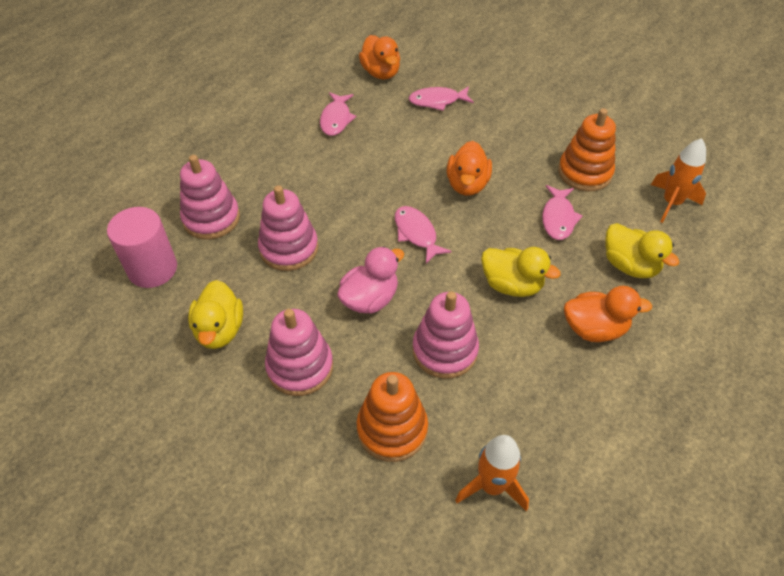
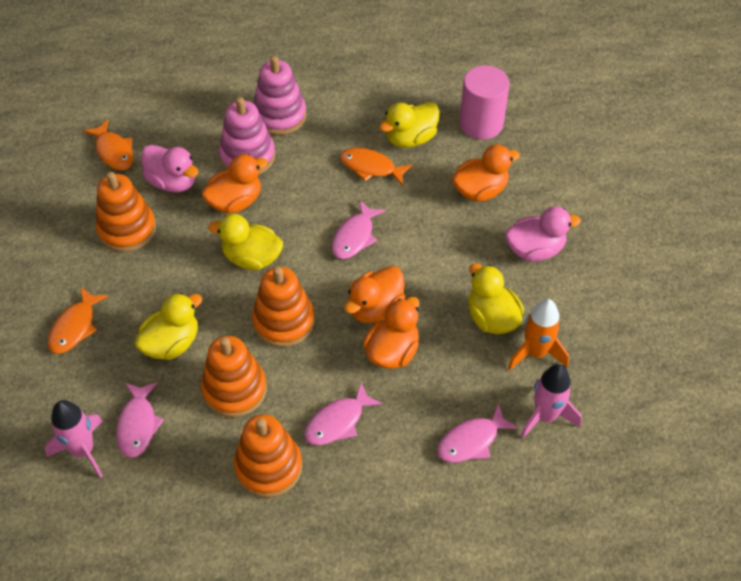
orange duck: [359,35,400,79] [447,141,492,196] [564,286,652,342] = 3 -> [201,154,268,213] [344,266,405,323] [363,297,420,369] [452,144,520,201] = 4
orange fish: none = 0 -> [48,287,108,354] [83,120,134,171] [340,148,413,185] = 3
orange rocket: [455,435,529,512] [651,138,706,223] = 2 -> [508,299,569,370] = 1
orange stacking toy: [356,372,428,462] [558,108,616,192] = 2 -> [95,172,156,252] [201,336,267,417] [234,414,302,498] [252,267,315,347] = 4
pink duck: [337,246,404,314] = 1 -> [141,145,199,192] [505,206,581,262] = 2
pink rocket: none = 0 -> [45,400,103,478] [520,364,582,439] = 2
pink stacking toy: [180,155,240,240] [258,185,318,271] [265,309,333,396] [412,291,479,379] = 4 -> [219,97,275,175] [253,56,307,135] = 2
yellow duck: [188,280,243,349] [481,247,561,297] [605,223,679,278] = 3 -> [134,293,202,360] [208,214,283,270] [379,102,440,148] [468,263,524,334] = 4

